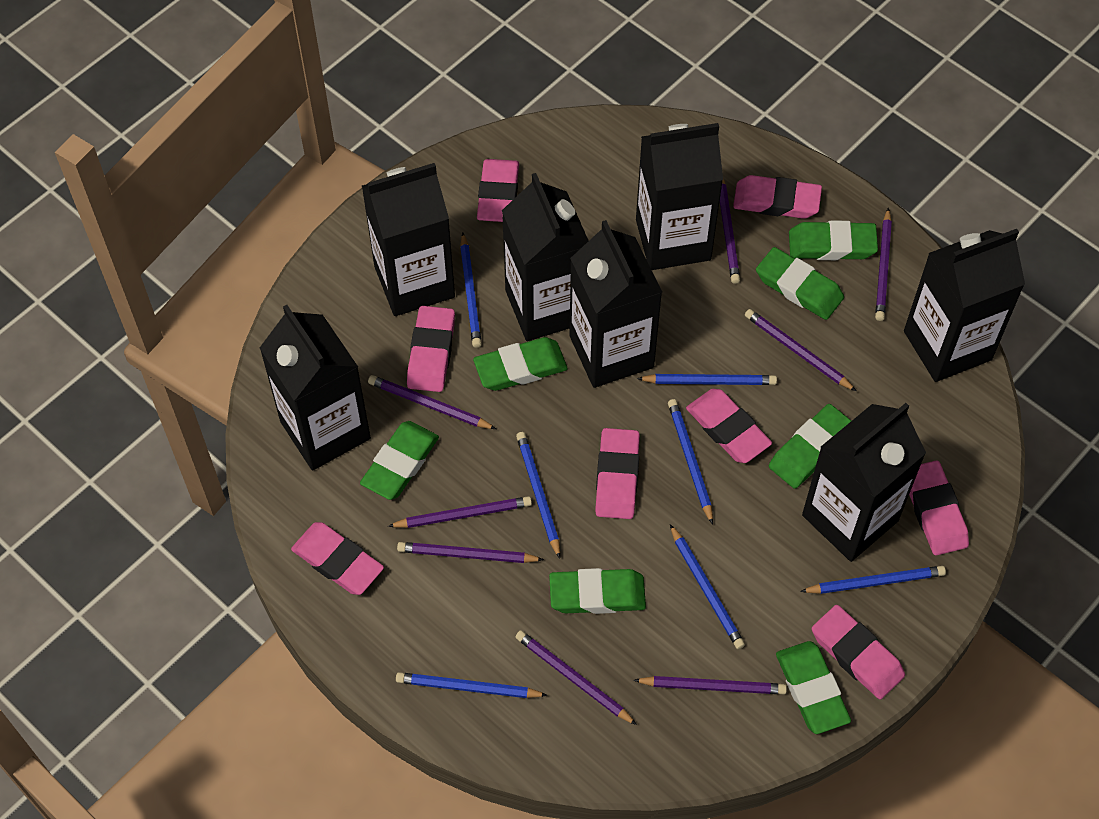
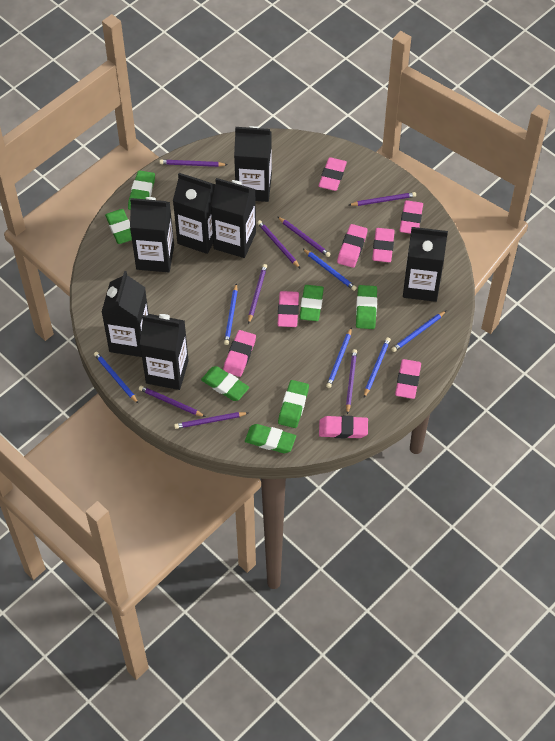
blue pencil: [396,672,548,698] [460,233,482,348] [516,432,560,559] [637,374,777,385] [668,399,713,525] [670,524,745,649] [800,566,946,594] = 7 -> [94,352,139,404] [224,283,238,345] [303,249,357,291] [326,327,352,388] [364,337,391,398] [391,311,446,352] = 6

